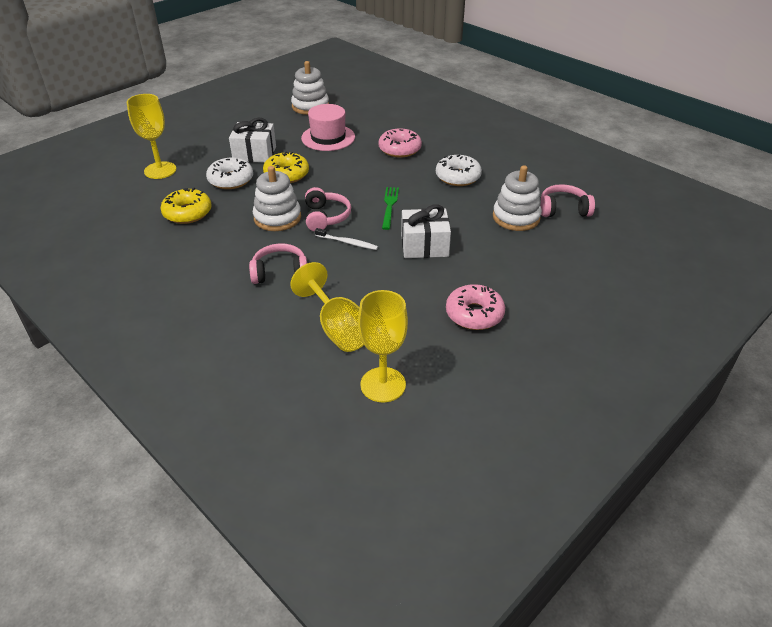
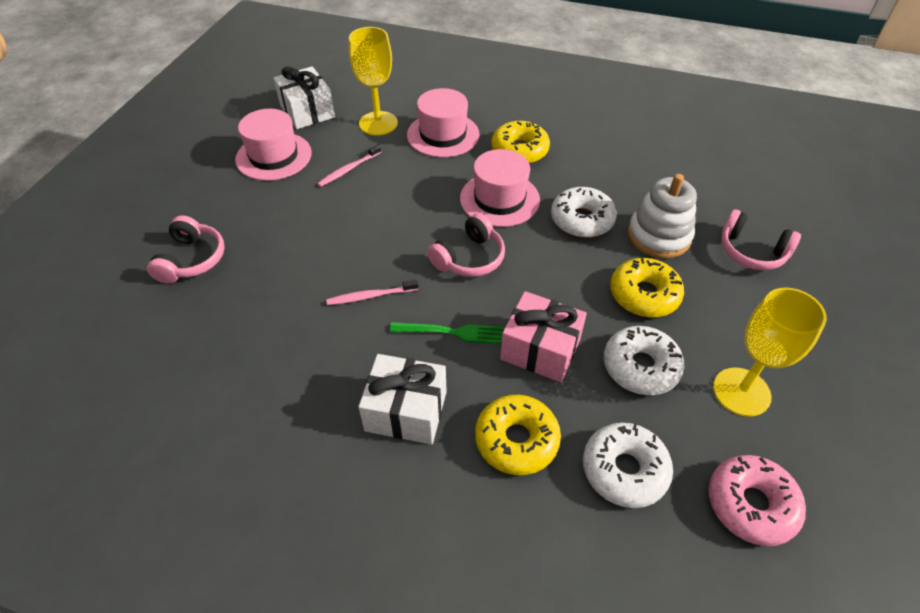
pink donut: [378,128,422,158] [446,284,505,330] = 2 -> [708,455,806,546] = 1
pink gift: none = 0 -> [500,291,587,382] = 1
pink hat: [301,104,355,151] = 1 -> [235,109,312,181] [407,88,479,158] [460,149,540,227] = 3
pink toothbrush: none = 0 -> [317,144,381,187] [326,279,419,305] = 2
white donut: [206,158,253,189] [436,155,482,186] = 2 -> [551,187,617,238] [583,422,673,508] [604,326,684,395] = 3
white stacking toy: [253,166,301,231] [291,61,329,115] [493,165,542,231] = 3 -> [628,174,697,258] = 1
white toothbrush: [315,228,378,250] = 1 -> none = 0
yellow donut: [160,188,212,224] [263,151,309,183] = 2 -> [475,395,561,475] [491,121,550,164] [610,258,684,318] = 3
yellow goblet: [127,94,176,179] [290,262,364,352] [358,290,408,402] = 3 -> [349,27,398,135] [713,287,827,417] = 2

